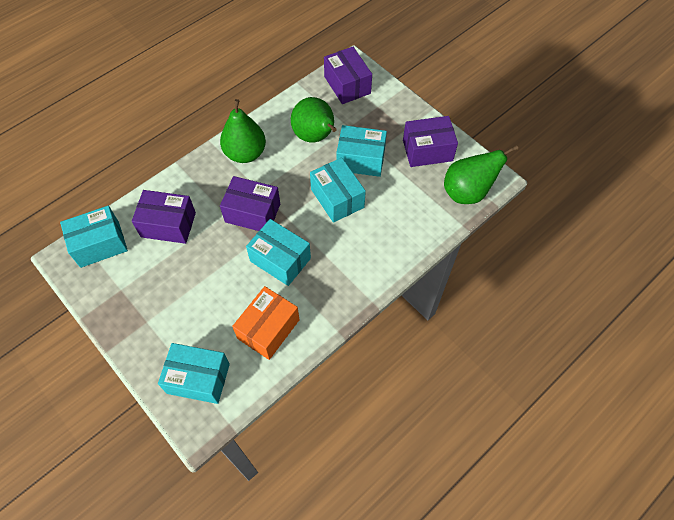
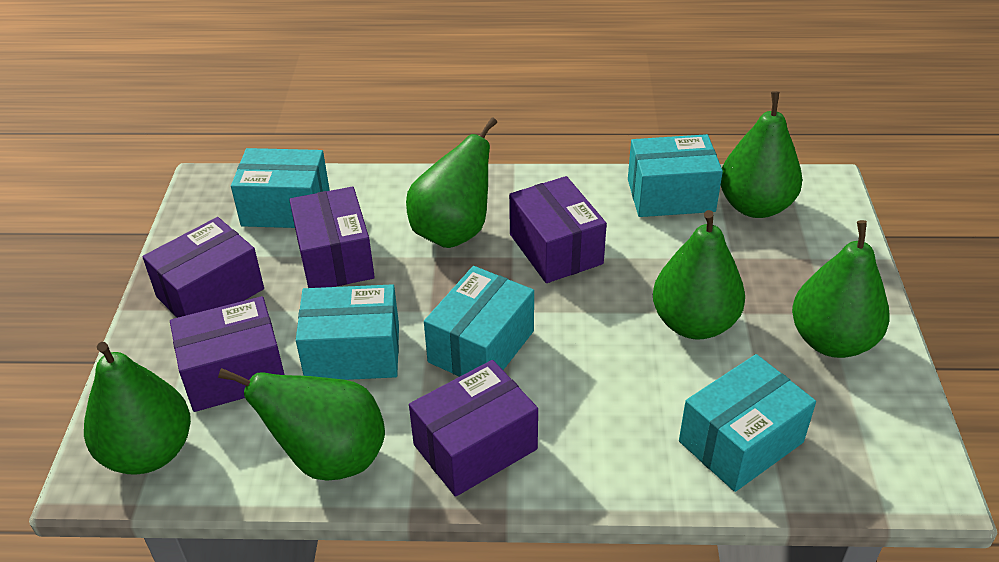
green pear: [220,99,266,163] [291,97,337,143] [444,145,518,204] = 3 -> [84,342,191,475] [218,368,385,481] [406,117,497,248] [653,210,745,340] [721,91,802,218] [792,220,890,358] = 6
orange box: [232,286,300,360] = 1 -> none = 0
purple box: [132,190,196,244] [220,176,280,231] [324,47,372,104] [403,116,458,167] = 4 -> [142,217,264,318] [170,296,285,412] [289,187,375,288] [409,360,538,497] [509,176,607,283] = 5

